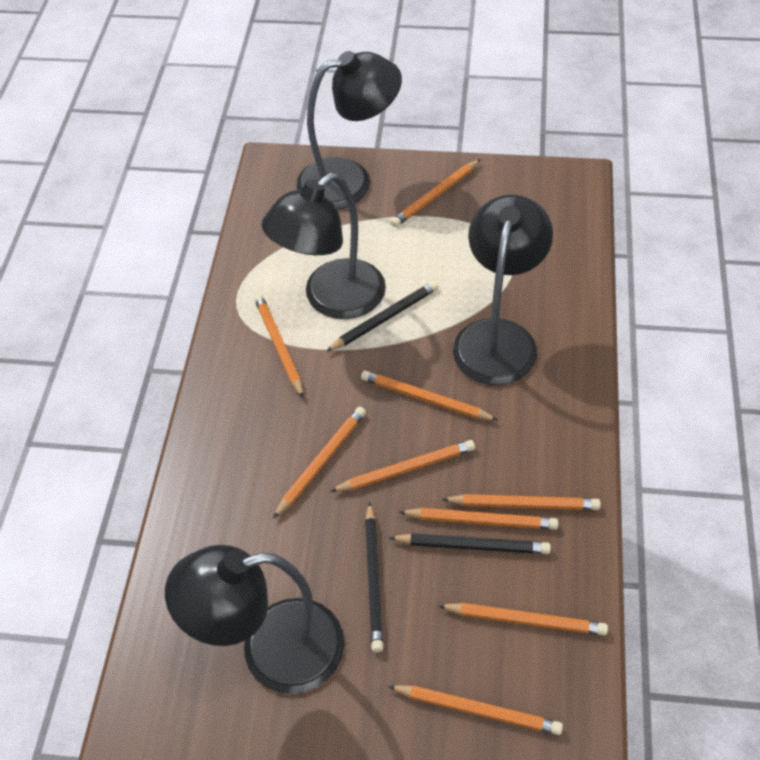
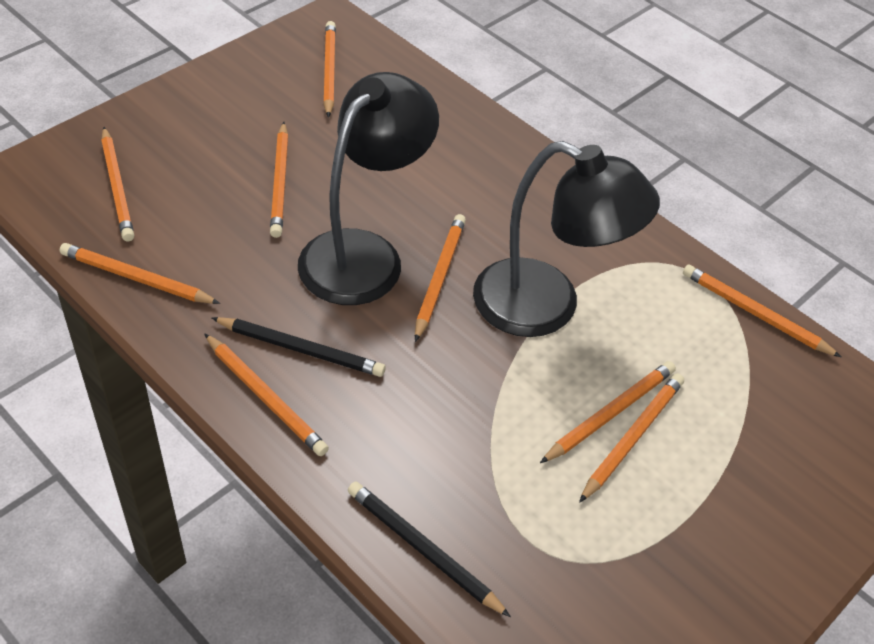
black lamp: [165,545,345,694] [262,173,386,319] [296,51,402,209] [453,194,553,385] = 4 -> [298,72,439,305] [473,141,660,337] = 2
black pencil: [326,281,439,351] [365,502,384,652] [389,533,551,554] = 3 -> [211,317,386,377] [348,481,511,617] = 2

